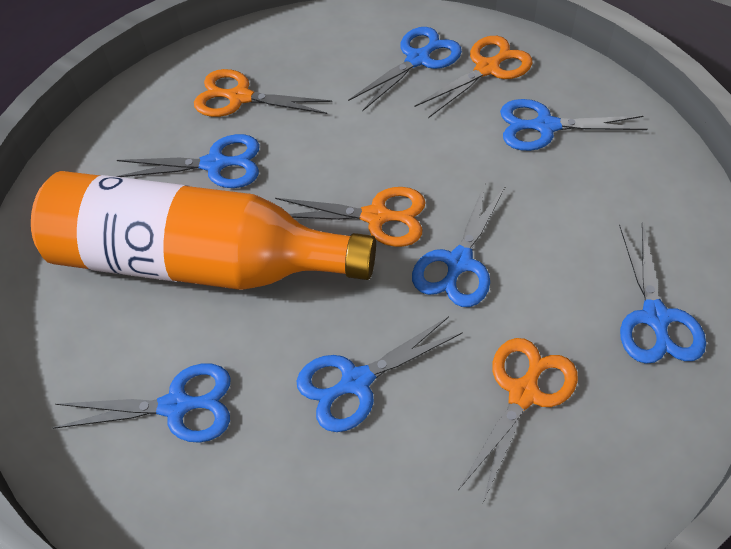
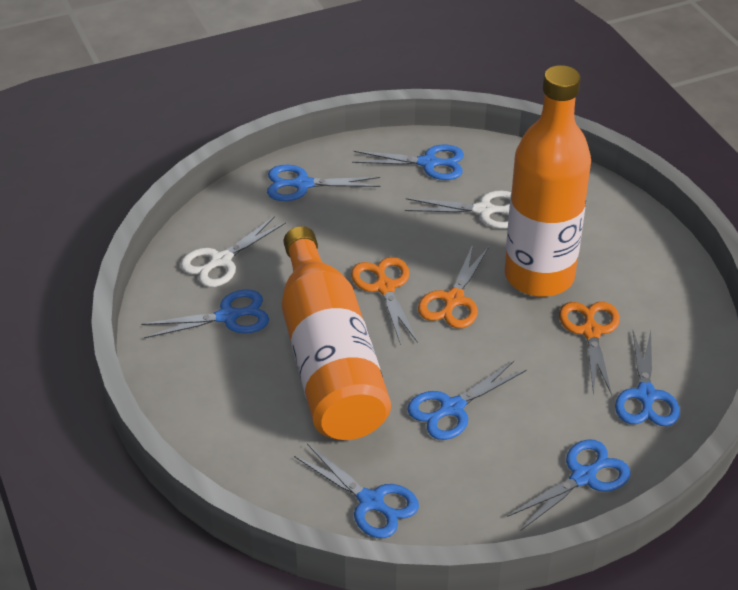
orange bottle: [31,171,376,290] = 1 -> [282,226,391,440] [505,65,591,297] = 2
orange scissors: [194,69,332,117] [275,187,426,247] [415,36,532,118] [459,338,578,502] = 4 -> [351,257,418,345] [418,244,489,328] [559,302,620,395] = 3
white scissors: none = 0 -> [180,216,286,287] [405,191,511,229] = 2

